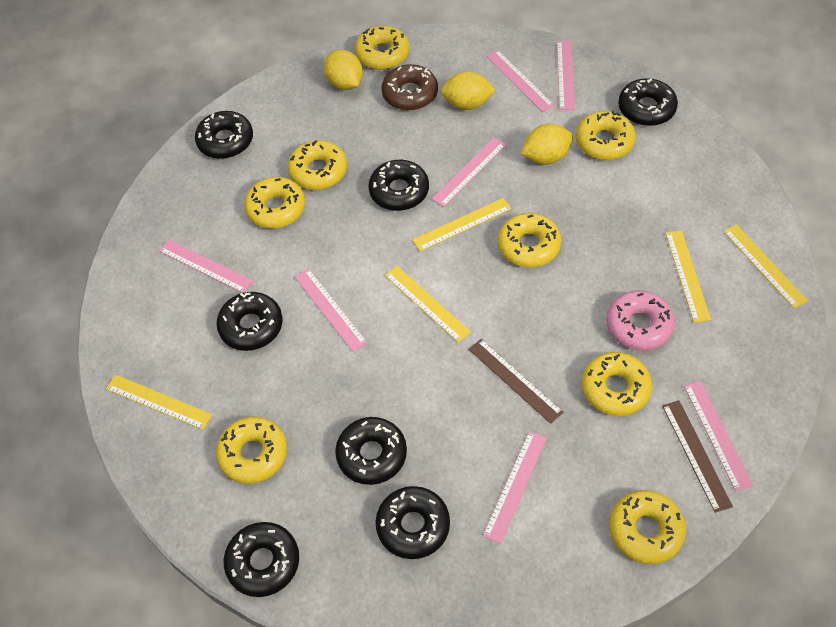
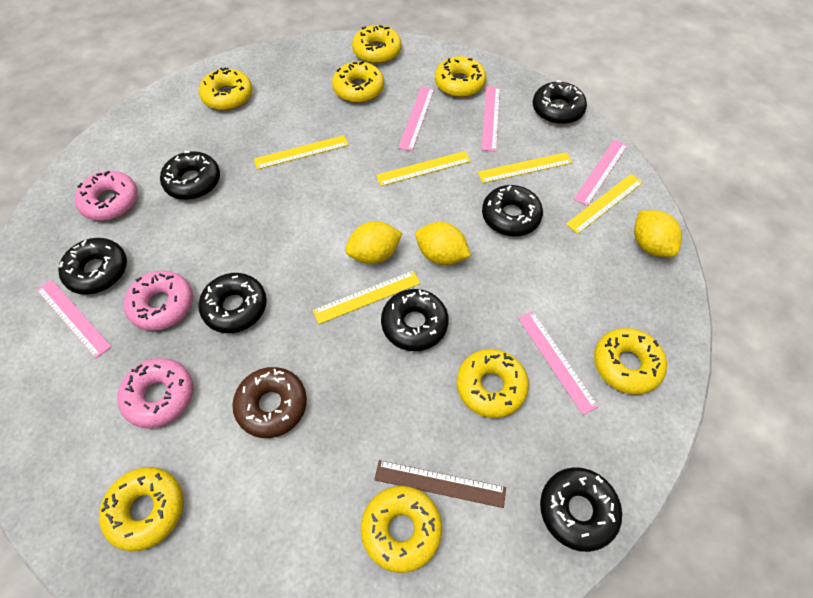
brown ruler: [469,339,563,424] [662,400,733,513] = 2 -> [374,460,506,508] = 1
pink donut: [606,290,675,351] = 1 -> [74,171,138,221] [117,358,193,429] [124,270,193,331] = 3
pink ruler: [159,239,253,293] [295,268,367,351] [432,137,506,207] [483,431,547,544] [486,50,554,112] [557,41,575,110] [684,381,753,491] = 7 -> [36,279,112,358] [398,86,434,151] [482,86,500,152] [518,311,599,415] [574,139,628,206] = 5

